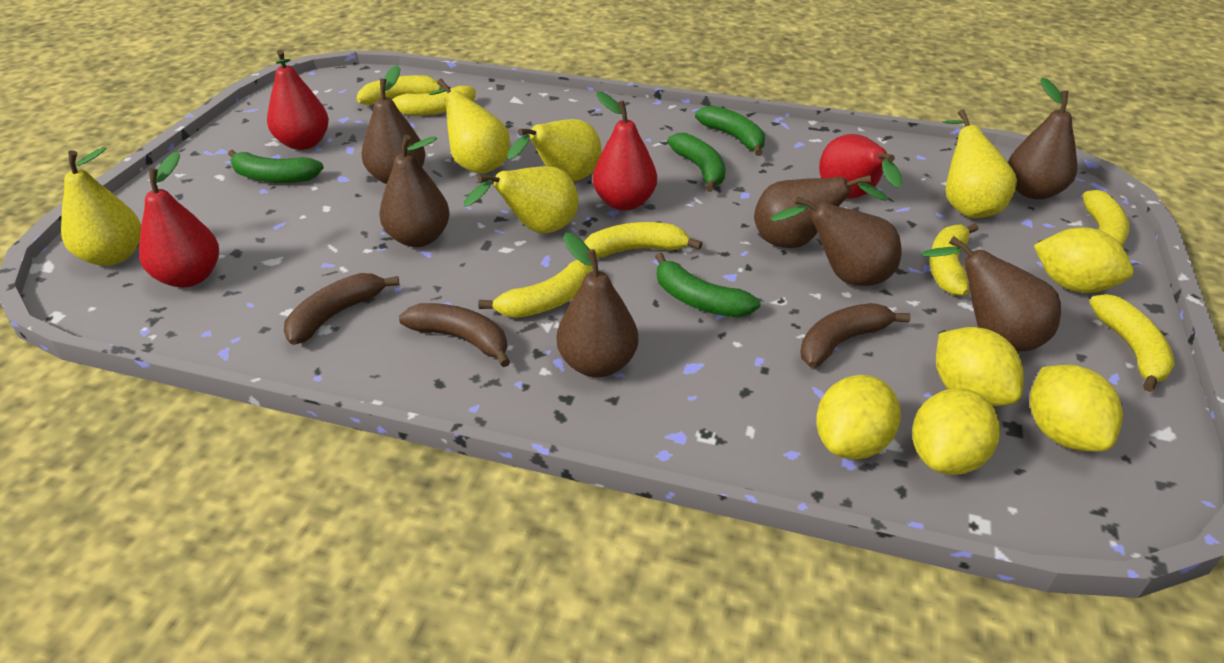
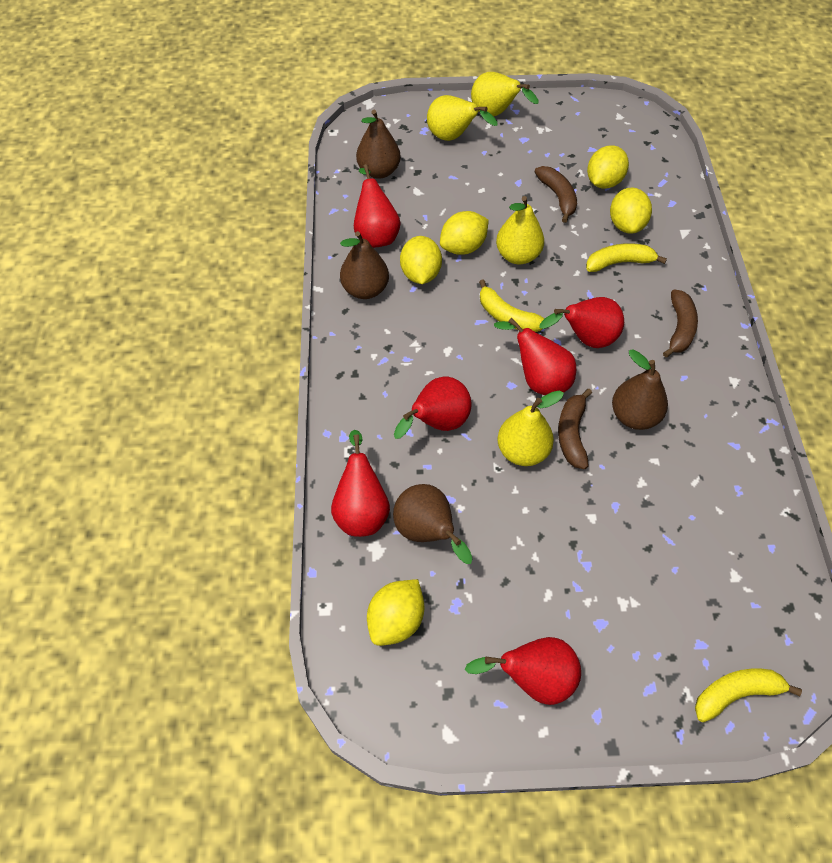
brown pear: [361,65,426,184] [379,134,450,247] [557,232,638,377] [754,175,888,248] [771,196,901,286] [921,236,1061,352] [1008,77,1077,200] = 7 -> [340,231,389,299] [356,110,401,179] [393,484,472,564] [612,349,668,430] = 4
green banana: [228,150,324,183] [655,253,761,317] [668,133,726,192] [695,105,765,156] = 4 -> none = 0
red pear: [139,151,219,287] [267,50,329,150] [593,91,657,210] [819,134,902,199] = 4 -> [331,430,390,537] [354,164,401,248] [394,377,471,439] [464,637,581,705] [494,318,576,395] [539,297,624,348] = 6
yellow banana: [356,75,451,105] [392,86,476,116] [478,260,592,318] [584,222,702,258] [929,223,978,295] [1083,190,1130,247] [1089,294,1175,392] = 7 -> [479,279,544,332] [586,243,667,272] [695,669,802,722] = 3
yellow pear: [61,147,141,266] [429,79,510,174] [464,166,578,234] [507,119,602,181] [943,109,1017,218] = 5 -> [427,95,497,141] [471,72,539,116] [496,196,544,264] [498,390,564,466] = 4

